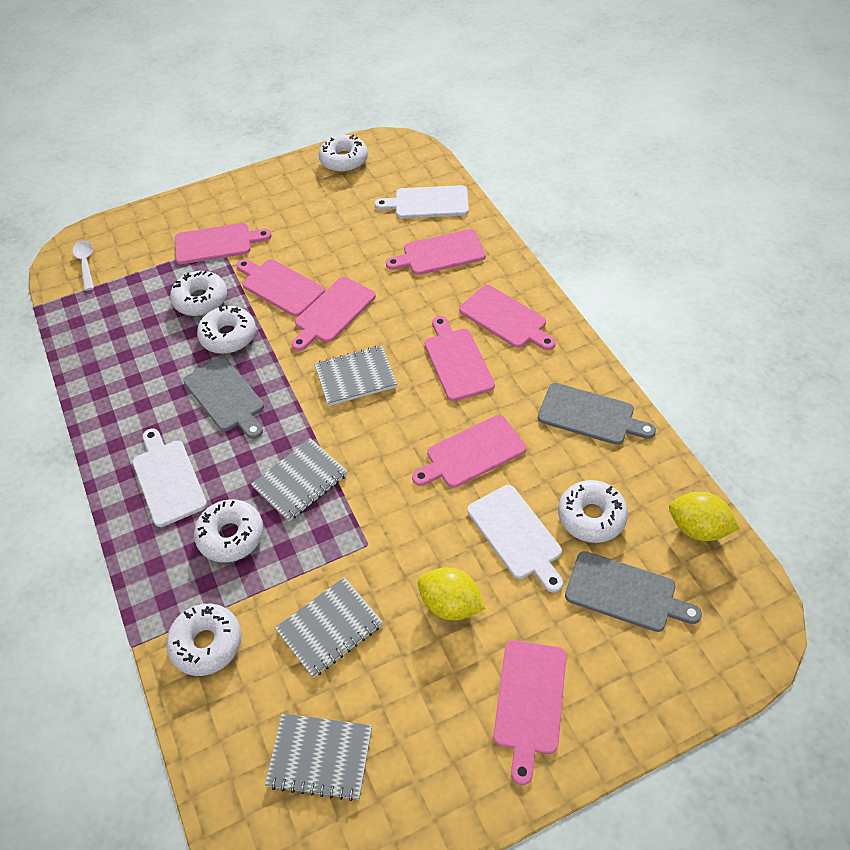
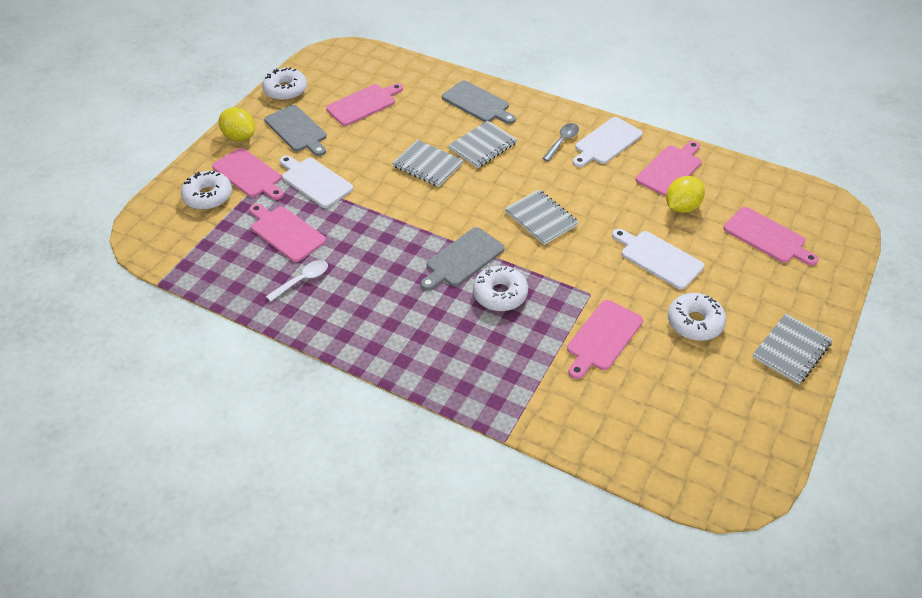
grey spoon: none = 0 -> [542,123,579,162] = 1
pink cutting board: [175,223,272,264] [236,259,325,317] [291,277,376,351] [386,229,486,275] [412,415,526,488] [424,316,495,401] [459,285,556,350] [493,640,567,785] = 8 -> [212,148,284,200] [249,204,326,262] [326,83,403,126] [567,300,643,379] [636,141,702,196] [723,207,819,266] = 6
white donut: [166,604,242,676] [170,271,227,316] [194,499,263,563] [197,305,256,354] [319,134,368,173] [558,480,628,543] = 6 -> [181,171,232,210] [262,67,307,101] [473,266,528,311] [668,293,726,341] = 4

